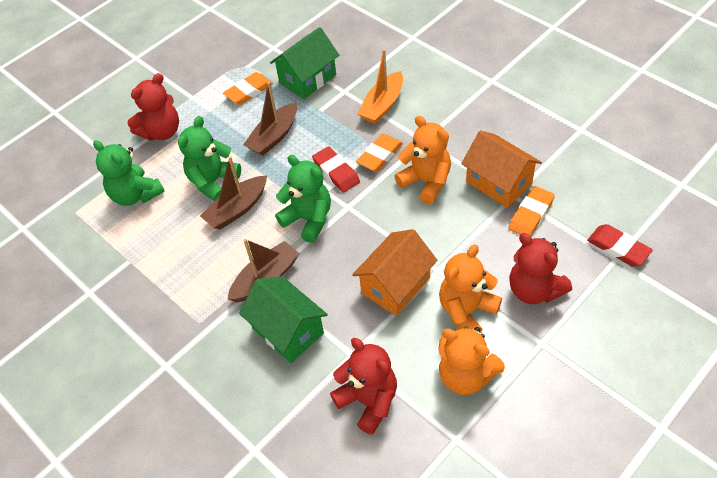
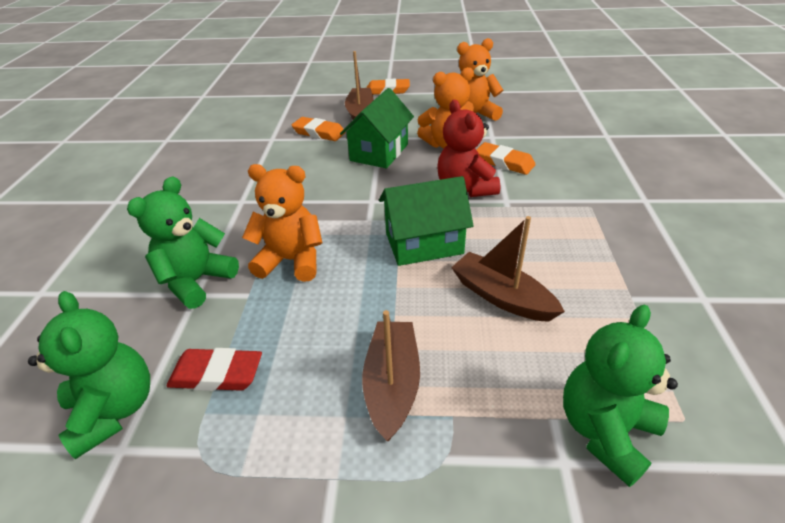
orange boat: [357,49,403,124] = 1 -> none = 0
orange house: [352,229,438,316] [461,130,542,208] = 2 -> none = 0
red eraser: [312,146,360,193] [587,224,653,266] = 2 -> [167,348,262,391] = 1
red teddy bear: [127,73,179,141] [330,338,397,435] [509,233,572,304] = 3 -> [437,100,500,197] = 1

